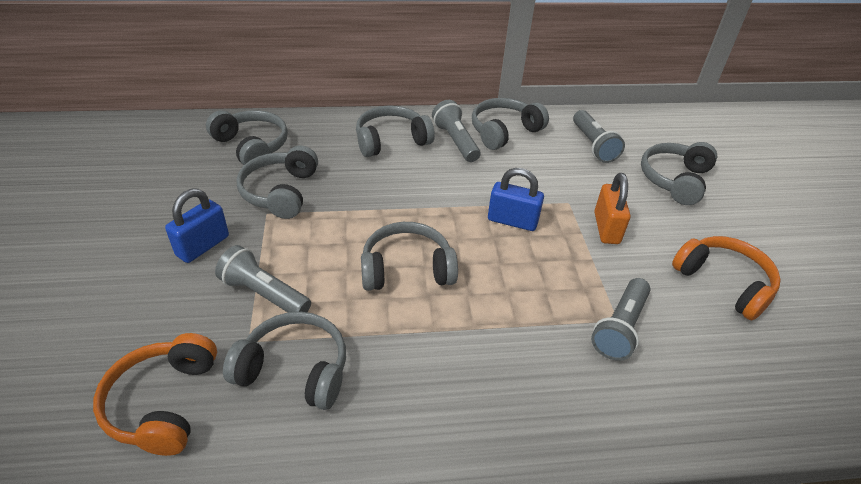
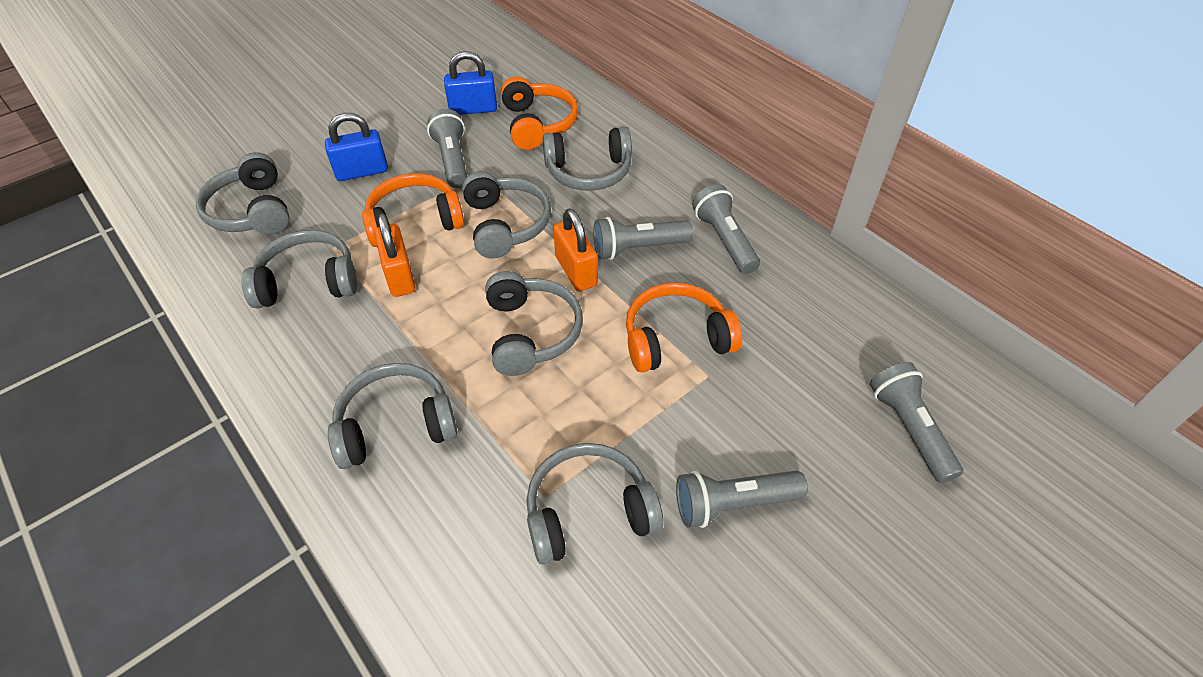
grey flashlight: [215,245,311,312] [432,100,481,162] [573,110,625,163] [591,278,651,361] = 4 -> [427,109,467,188] [593,217,693,260] [676,471,808,528] [692,184,760,274] [870,362,963,483] = 5
orange headphones: [93,333,217,456] [672,236,781,320] = 2 -> [362,173,464,247] [501,77,578,150] [626,283,742,373] = 3
orange padlock: [594,173,630,244] = 1 -> [374,213,416,297] [553,209,598,291] = 2

